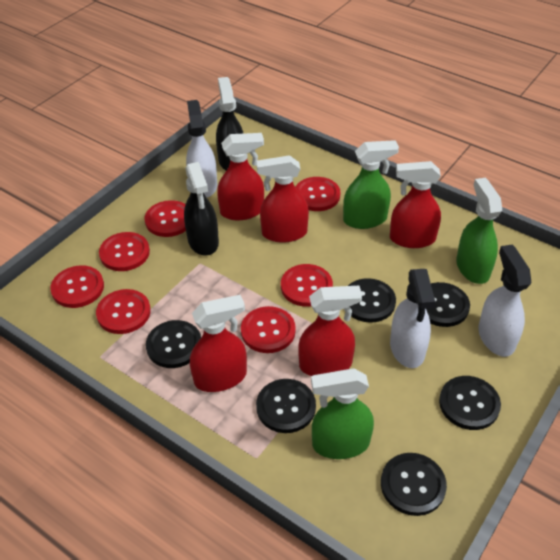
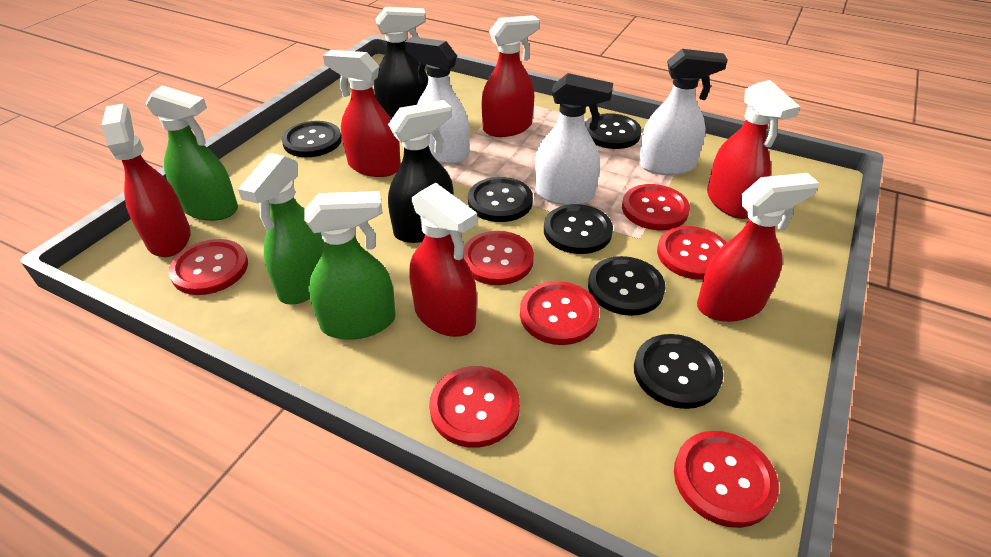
red spray bottle: [190,295,247,392] [217,133,264,220] [256,155,309,243] [298,286,362,376] [390,161,441,248] = 5 -> [101,104,191,257] [323,50,401,177] [409,183,477,337] [481,15,540,137] [697,173,819,322] [707,80,800,219] = 6

